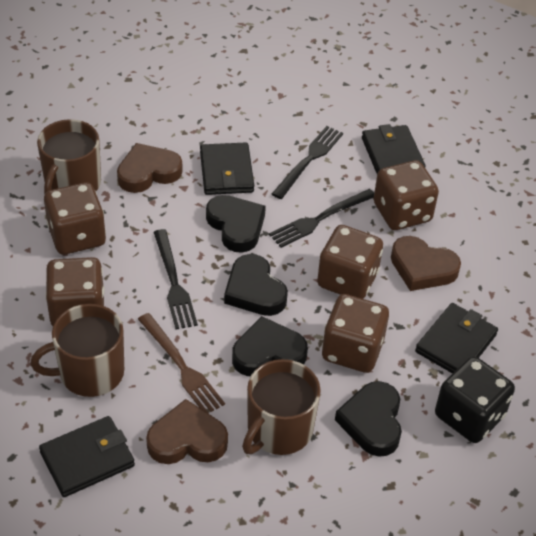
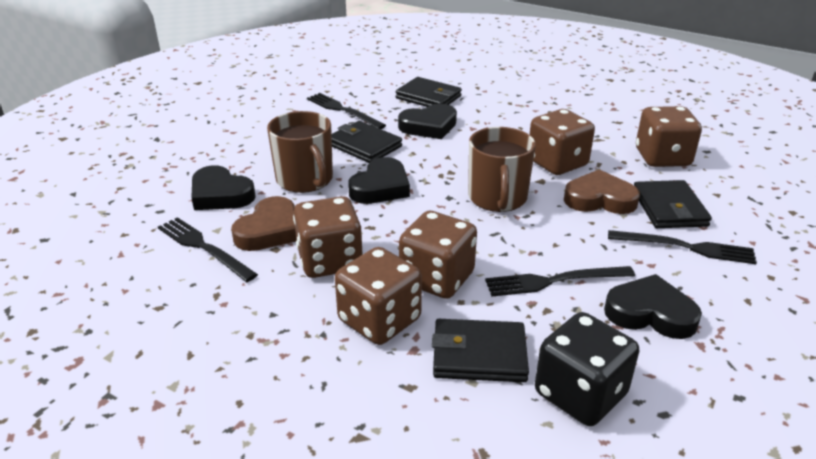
black fork: [153,229,198,330] [269,189,374,248] [272,126,343,199] = 3 -> [158,217,258,282] [307,93,386,129] [485,266,635,296] [608,230,757,264] = 4
brown fork: [138,313,225,413] = 1 -> none = 0
brown heart: [117,143,182,193] [146,399,228,464] [391,236,461,291] = 3 -> [231,196,296,251] [564,169,640,214] = 2
brown mug: [30,304,124,397] [37,119,101,194] [242,359,321,455] = 3 -> [267,111,333,193] [468,127,536,212] = 2

